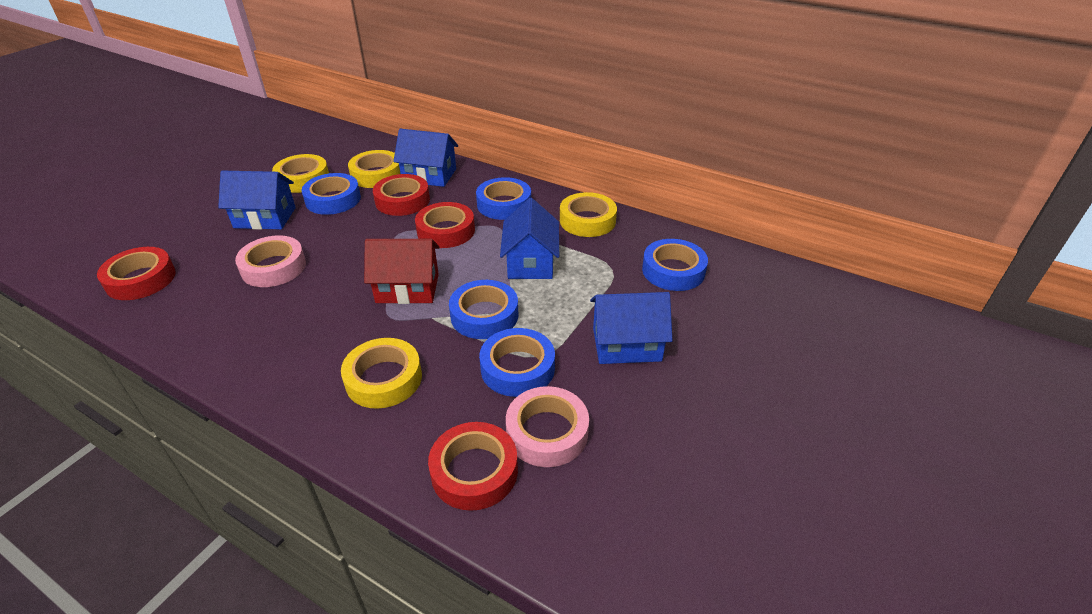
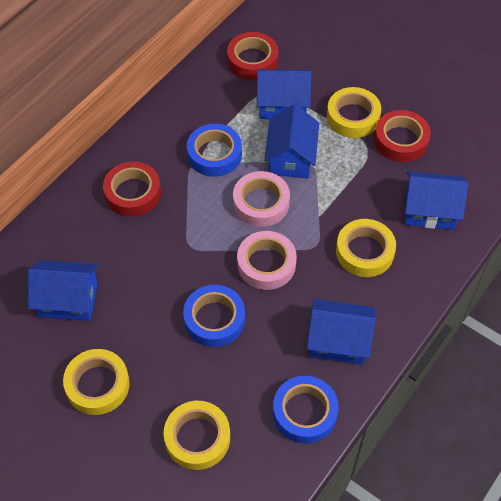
blue house: [218,171,296,230] [393,129,458,187] [500,198,559,279] [590,292,673,364] = 4 -> [28,260,98,321] [257,69,311,119] [264,104,319,178] [307,299,375,365] [405,171,468,230] = 5
blue tape: [301,173,361,215] [449,280,519,339] [476,177,531,220] [479,328,555,397] [642,239,708,291] = 5 -> [183,285,245,347] [187,124,242,177] [273,376,339,443] = 3
red house: [364,239,440,304] = 1 -> none = 0
red tape: [97,247,176,300] [373,174,430,216] [415,202,475,248] [428,422,518,511] = 4 -> [103,161,161,217] [227,32,278,80] [374,110,431,162] = 3

